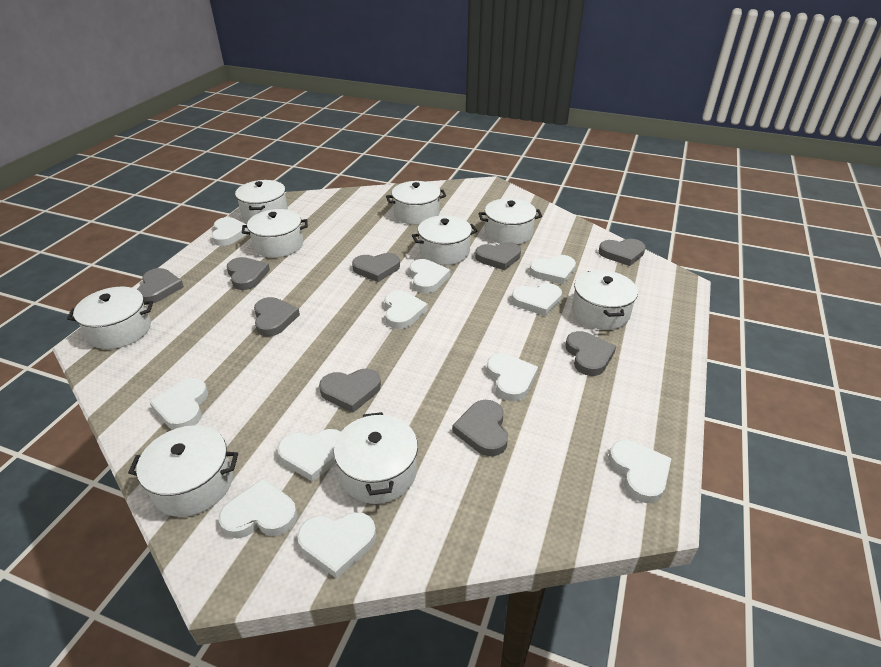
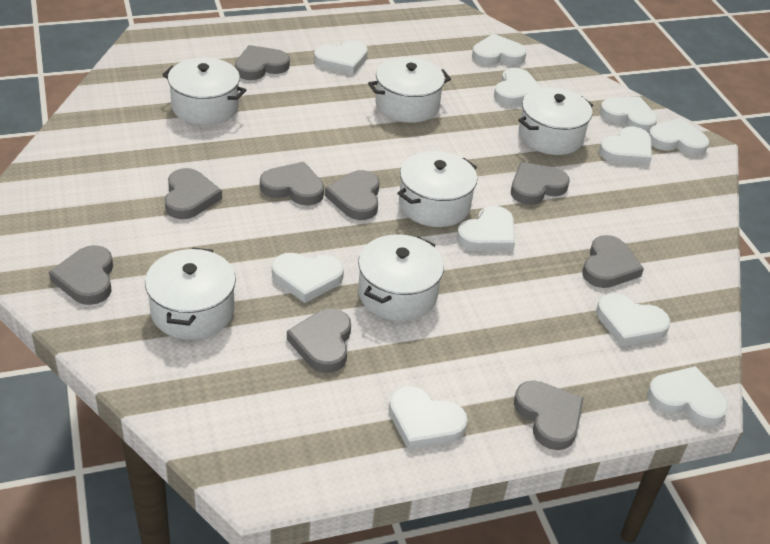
white pot: [67,287,153,349] [128,425,238,517] [235,180,288,221] [242,209,308,258] [334,412,418,504] [386,181,446,225] [412,215,477,265] [479,198,542,245] [572,270,638,330] = 9 -> [145,247,236,340] [162,58,246,125] [358,234,444,321] [368,57,451,123] [397,151,477,227] [518,87,593,155] = 6

